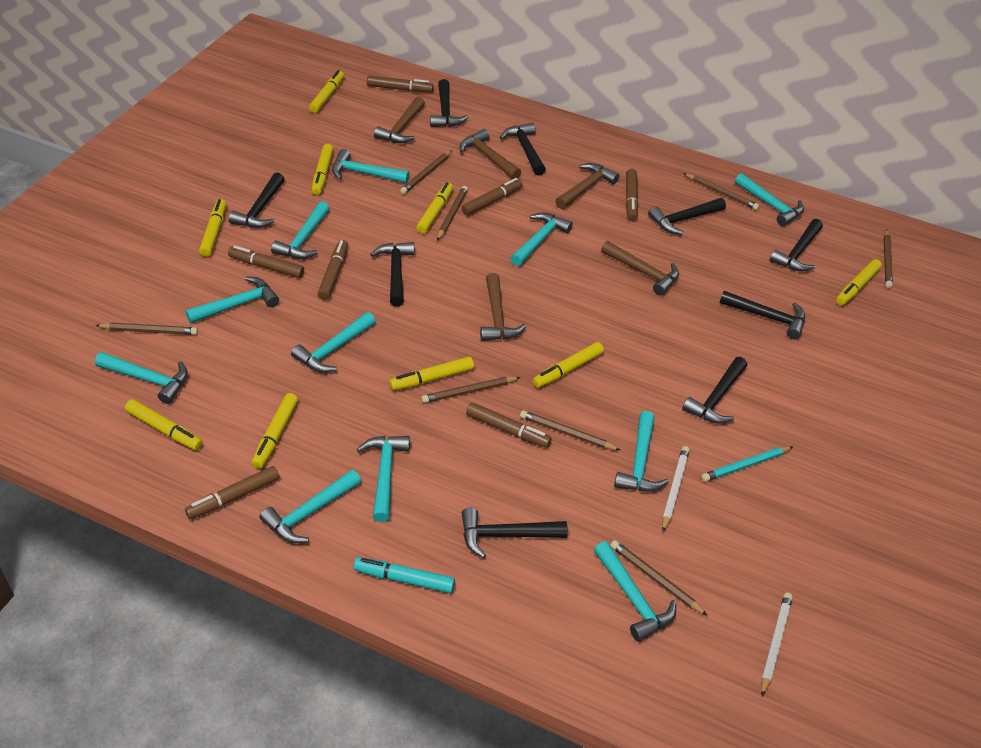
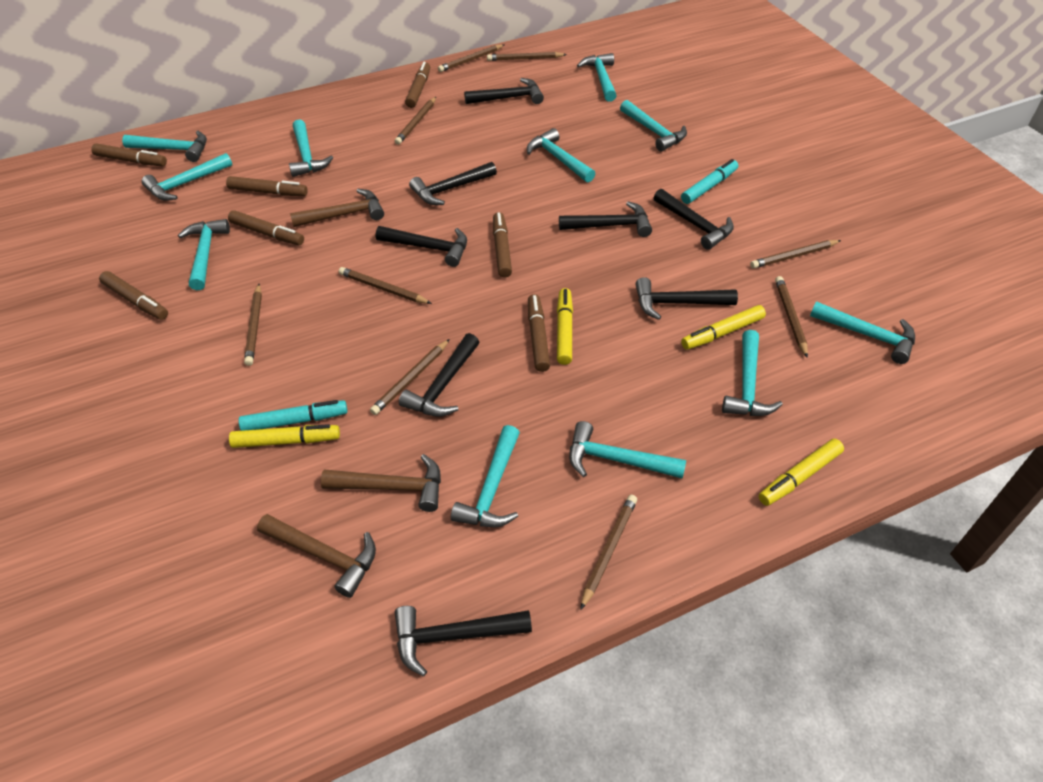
black hammer: [229,172,285,228] [370,242,414,307] [430,79,468,127] [462,508,567,558] [500,123,546,175] [648,198,726,235] [682,357,747,424] [720,291,805,339] [770,219,823,272] = 9 -> [376,226,467,267] [395,606,532,676] [399,333,479,417] [409,162,497,205] [464,78,544,104] [559,201,652,237] [635,277,738,320] [654,189,734,250] = 8
brown hammer: [374,97,425,143] [459,129,521,179] [480,273,526,341] [556,163,619,209] [601,241,679,296] = 5 -> [257,514,376,598] [290,189,384,227] [321,454,441,512] = 3
brown pencil: [95,323,198,335] [400,150,452,194] [421,377,520,403] [437,186,468,241] [520,410,620,450] [610,540,708,616] [683,173,760,210] [884,229,893,288] = 8 -> [244,284,262,366] [339,267,432,304] [370,339,450,415] [395,97,436,145] [438,44,504,72] [487,52,567,61] [580,495,637,610] [750,240,841,269] [775,276,808,358] = 9
turquoise marker: [353,557,455,593] = 1 -> [239,400,347,431] [681,159,738,204] = 2
turquoise pencil: [701,446,793,482] = 1 -> none = 0
white pencil: [662,446,690,532] [761,592,793,696] = 2 -> none = 0
yellow marker: [125,399,203,450] [199,199,226,257] [252,393,298,469] [309,70,344,113] [311,144,334,195] [389,357,474,391] [416,182,453,234] [533,342,604,388] [836,259,882,305] = 9 -> [229,424,340,448] [557,288,573,365] [681,305,766,350] [759,439,844,506] = 4

